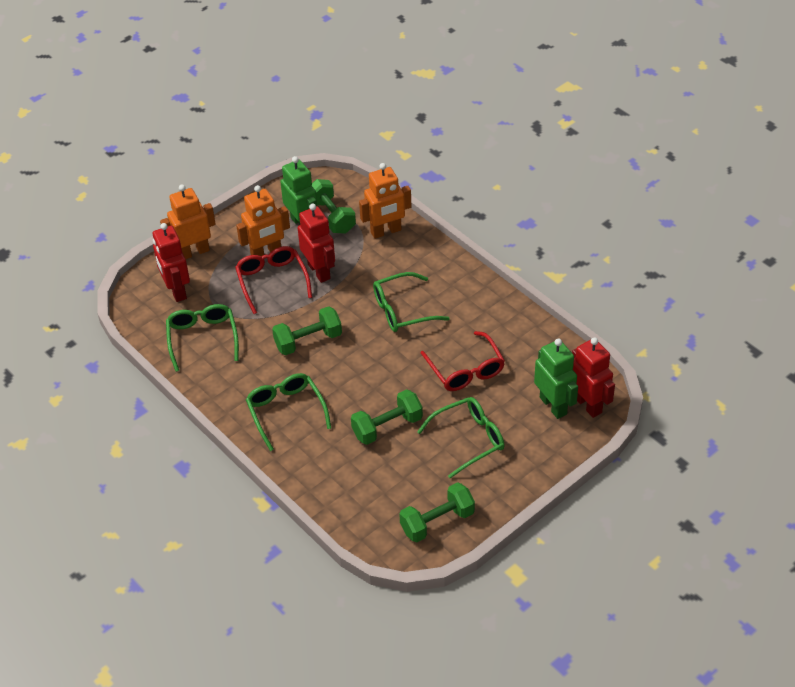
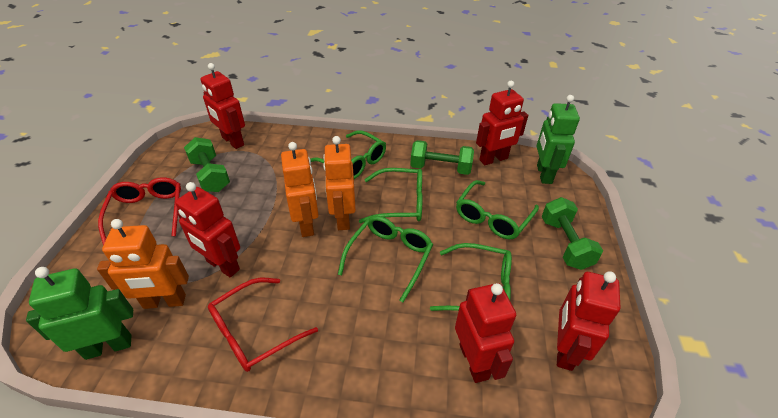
green dumbbell: [272,306,342,355] [312,179,356,233] [351,389,423,445] [399,482,475,542] = 4 -> [184,137,230,192] [410,140,474,175] [542,197,603,270] = 3
green glasses: [166,304,239,372] [246,373,331,451] [373,272,450,332] [417,397,505,478] = 4 -> [310,130,386,179] [338,216,433,302] [359,168,422,223] [430,243,512,311] [456,180,539,240] = 5
red robot: [153,223,190,302] [298,204,335,283] [572,337,615,418] = 3 -> [175,182,240,278] [200,63,245,149] [455,283,516,383] [476,81,528,165] [557,271,620,371] = 5

